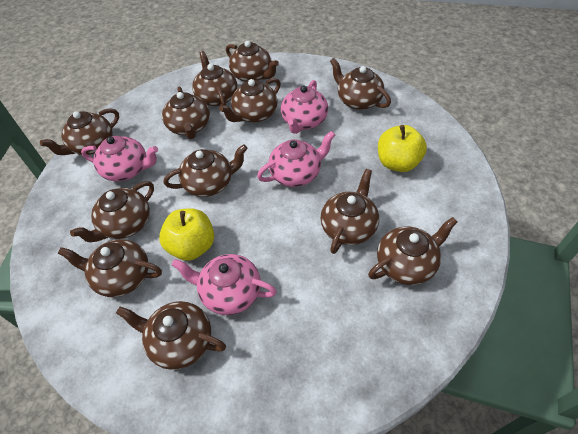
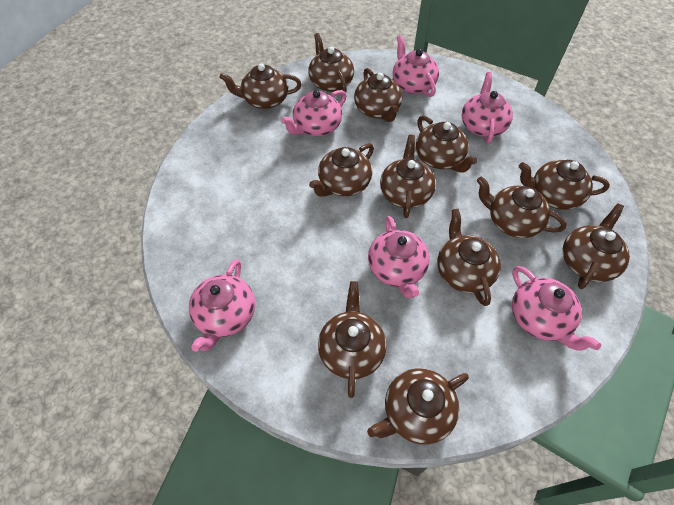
pink teapot: [81,136,158,182] [172,254,277,315] [257,131,335,187] [281,80,328,134] = 4 -> [189,259,255,352] [281,90,346,136] [368,216,430,298] [393,35,439,97] [462,72,513,144] [512,266,601,351] = 6
yellow apple: [159,209,214,261] [378,125,427,172] = 2 -> none = 0

